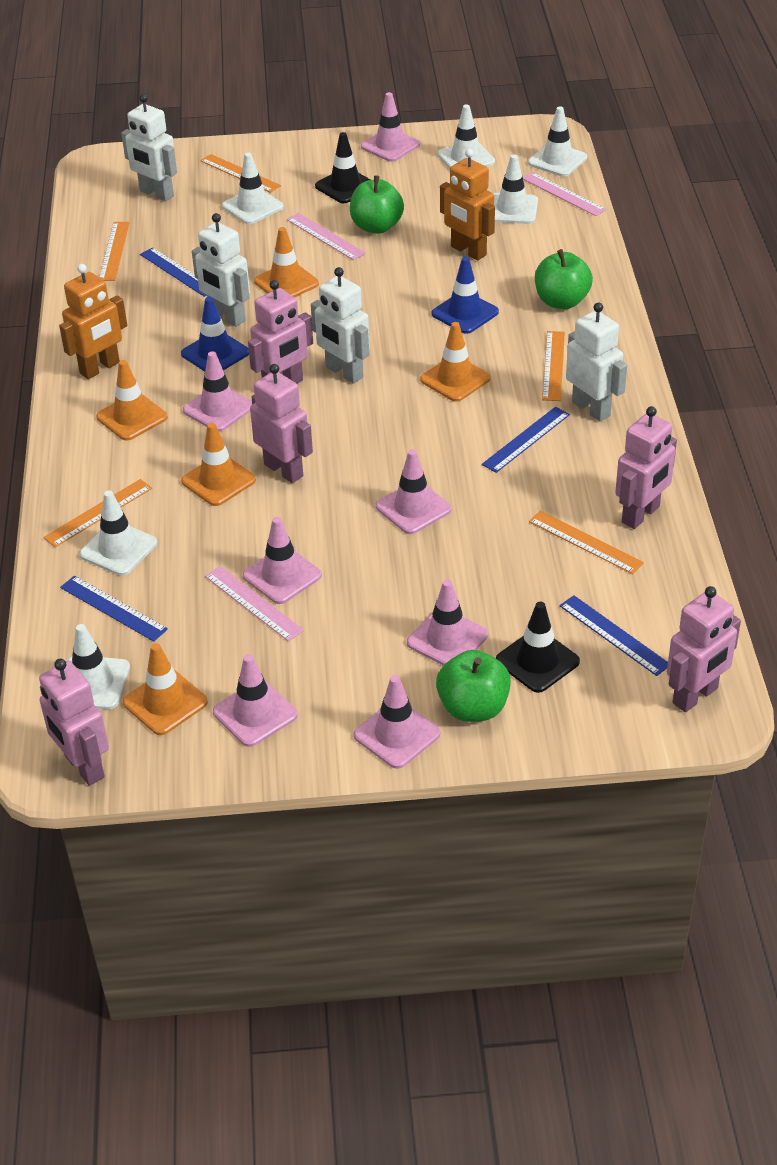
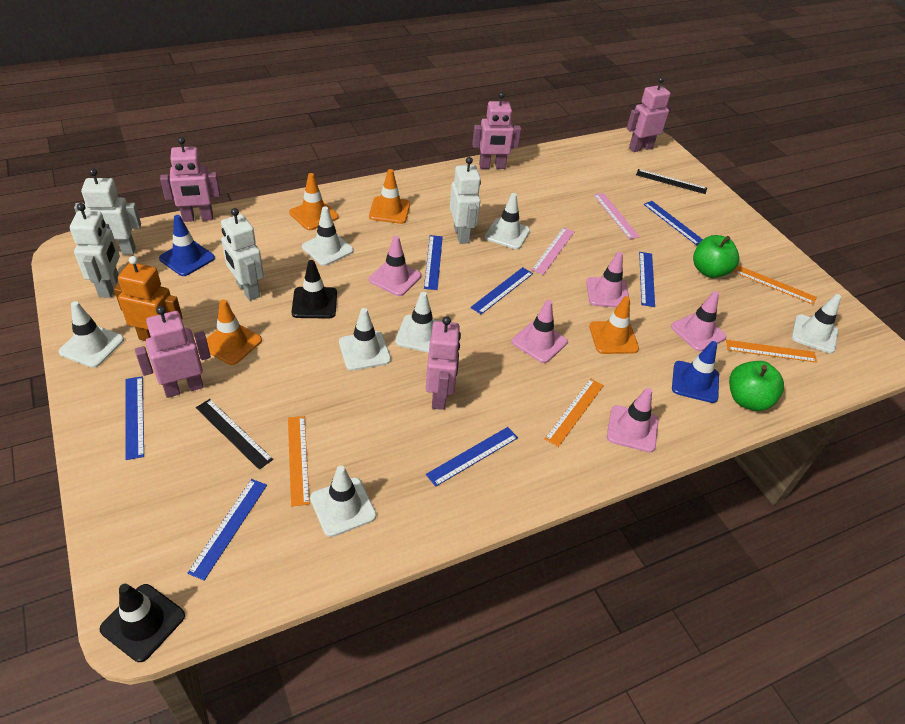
black ruler: none = 0 -> [196,399,273,470] [636,169,707,194] = 2
blue ruler: [60,576,168,642] [140,247,207,297] [482,407,570,473] [560,595,668,676] = 4 -> [125,376,144,460] [187,479,267,581] [424,235,443,290] [426,427,518,487] [470,267,533,314] [639,252,655,307] [643,201,703,245] = 7
green apple: [350,175,404,234] [436,650,511,722] [535,249,593,309] = 3 -> [693,235,739,278] [729,361,784,411] = 2
orange robot: [59,264,127,379] [440,149,495,260] = 2 -> [114,256,183,341] = 1
orange ruler: [43,479,152,547] [99,222,129,281] [200,154,281,193] [529,510,644,574] [542,331,565,401] = 5 -> [288,416,310,506] [544,378,604,447] [726,340,817,363] [734,265,817,305] = 4
orange traffic cone: [96,360,168,441] [123,643,208,735] [181,423,256,506] [254,227,319,298] [420,322,491,402] = 5 -> [206,299,262,365] [289,173,339,230] [369,169,410,224] [589,296,639,354] = 4
pink ruler: [205,566,304,641] [287,213,366,260] [523,172,607,216] = 3 -> [532,227,574,275] [594,193,640,239] = 2
pink traffic cone: [183,351,252,432] [213,654,298,747] [243,517,322,604] [354,675,440,769] [361,92,420,162] [376,449,452,534] [407,580,488,666] = 7 -> [369,236,421,296] [512,300,568,363] [586,252,629,308] [607,388,658,452] [671,291,727,351] = 5
white traffic cone: [67,624,130,709] [80,490,157,576] [222,152,284,224] [437,104,495,169] [493,154,538,224] [528,106,587,177] = 6 -> [59,301,124,368] [302,206,353,266] [310,465,376,537] [339,308,391,371] [395,292,438,353] [485,193,530,249] [792,294,841,353] = 7

